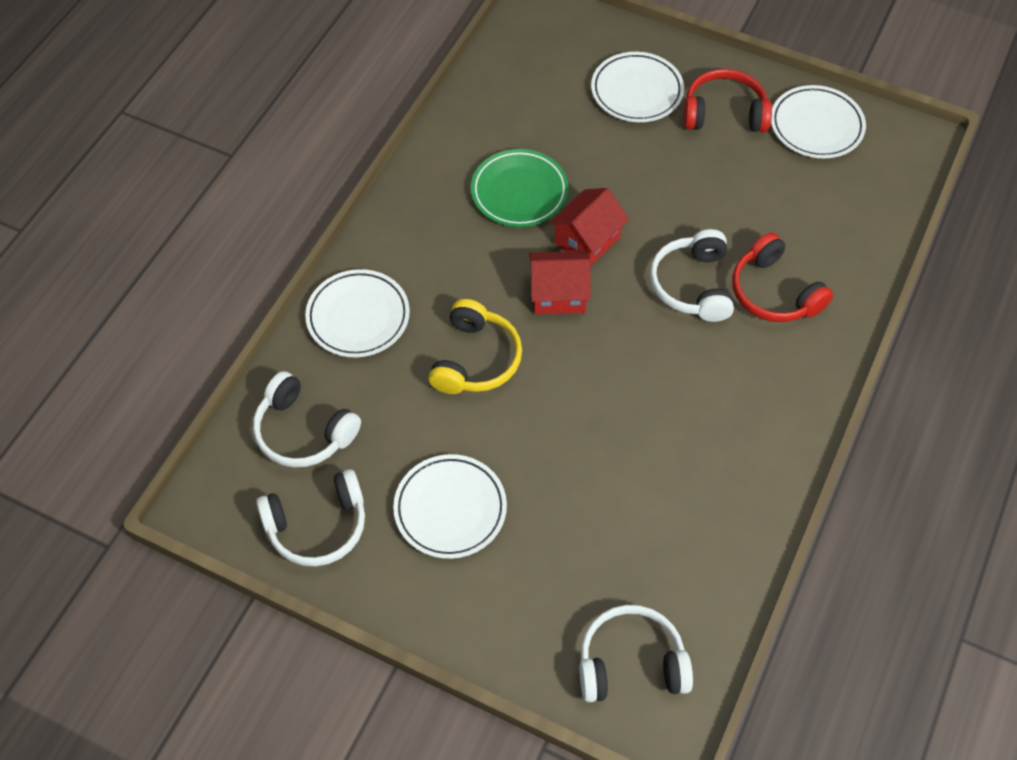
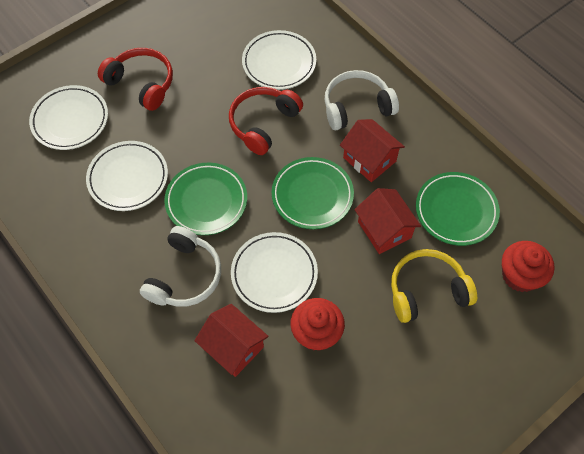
green plate: [471,149,569,227] = 1 -> [164,163,247,235] [272,157,354,229] [416,172,500,246] = 3
red cupcake: none = 0 -> [290,298,345,351] [502,241,555,292] = 2
red house: [529,251,591,314] [549,188,629,267] = 2 -> [194,304,269,377] [340,119,405,182] [354,188,421,254] = 3
white headphones: [253,371,361,468] [256,469,365,566] [579,605,693,702] [650,229,734,322] = 4 -> [140,226,221,307] [325,70,399,130] = 2

